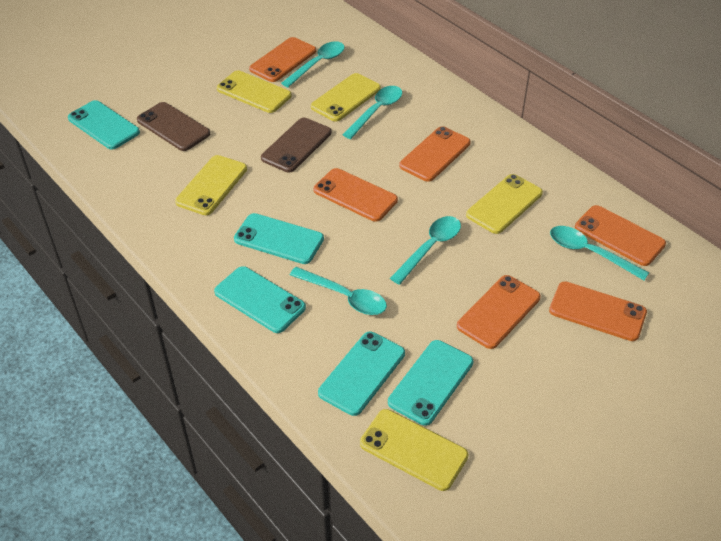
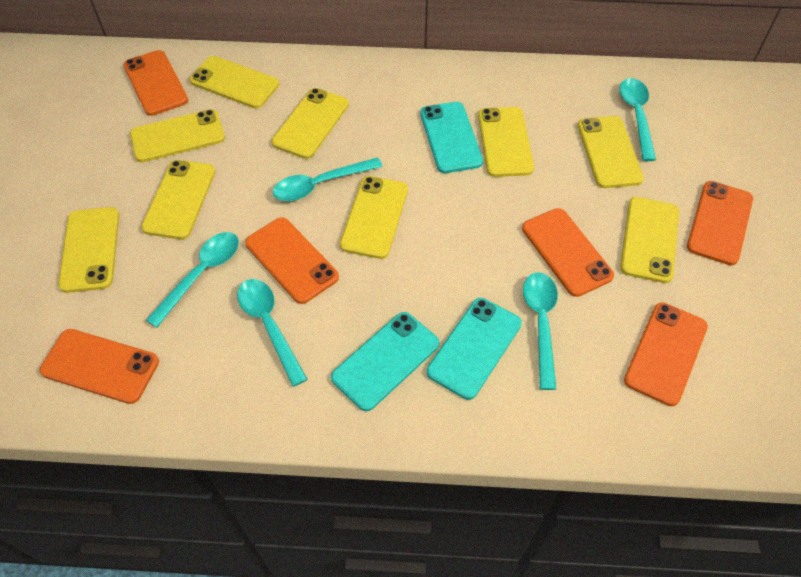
brown phone: [137,102,210,151] [261,118,331,173] = 2 -> none = 0
turquoise phone: [68,100,140,149] [214,266,306,333] [234,213,324,264] [318,332,405,416] [388,340,473,426] = 5 -> [331,312,439,411] [420,102,483,173] [427,298,522,400] = 3
yellow phone: [175,155,247,215] [217,70,292,113] [311,73,381,121] [360,409,468,491] [466,174,543,234] = 5 -> [58,207,119,293] [130,109,225,162] [141,160,215,239] [189,56,279,109] [272,88,349,159] [340,176,408,259] [478,107,534,177] [578,116,644,188] [620,197,679,283] = 9

